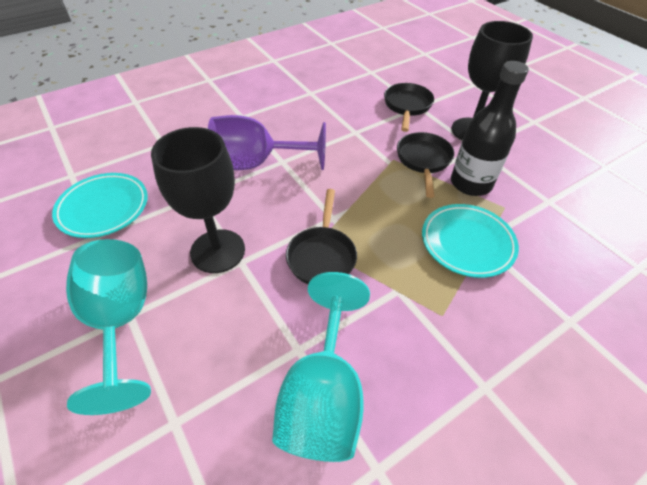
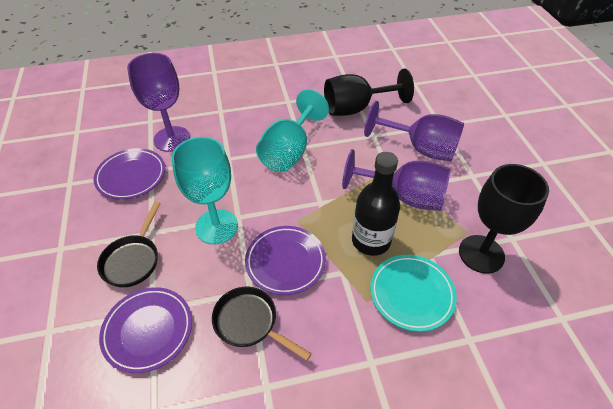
black pan: [286,189,357,284] [384,83,434,132] [397,132,454,198] = 3 -> [97,202,161,287] [212,287,312,361] = 2
purple goblet: [208,115,326,170] = 1 -> [127,53,190,152] [342,149,451,211] [364,101,464,161] = 3
purple plate: none = 0 -> [94,148,165,200] [99,287,192,373] [245,226,326,295] = 3
turquoise plate: [52,173,148,238] [422,204,519,278] = 2 -> [370,255,457,332] = 1

